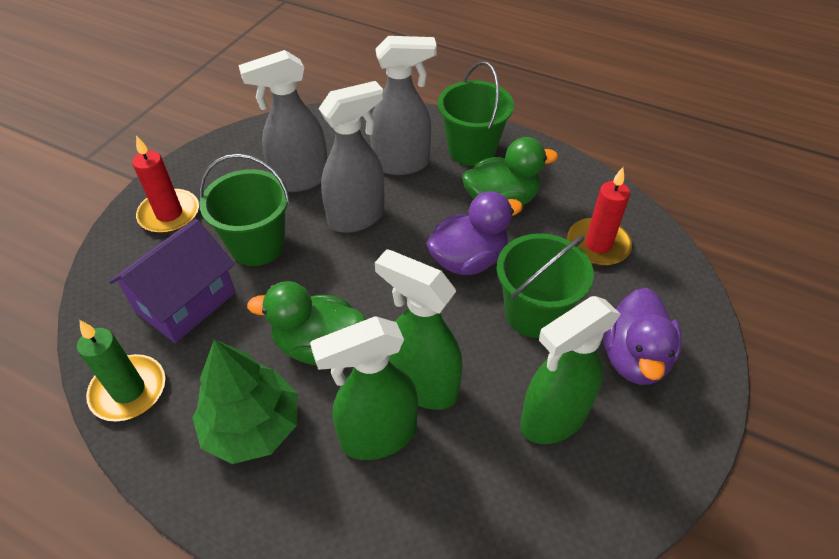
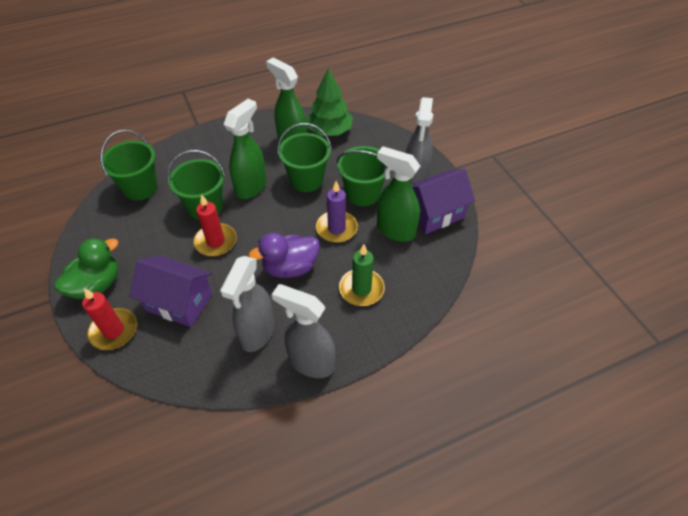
green bucket: [199,153,290,266] [438,61,514,166] [497,233,594,338] = 3 -> [100,130,158,200] [167,150,226,220] [277,123,332,192] [336,146,386,206] = 4
green duck: [247,281,366,365] [462,137,558,206] = 2 -> [54,238,119,299] = 1
purple candle: none = 0 -> [316,181,358,243] = 1
purple duck: [426,191,523,275] [603,288,682,385] = 2 -> [249,233,320,278] = 1
purple house: [109,219,235,343] = 1 -> [129,255,212,327] [411,168,475,234] = 2

